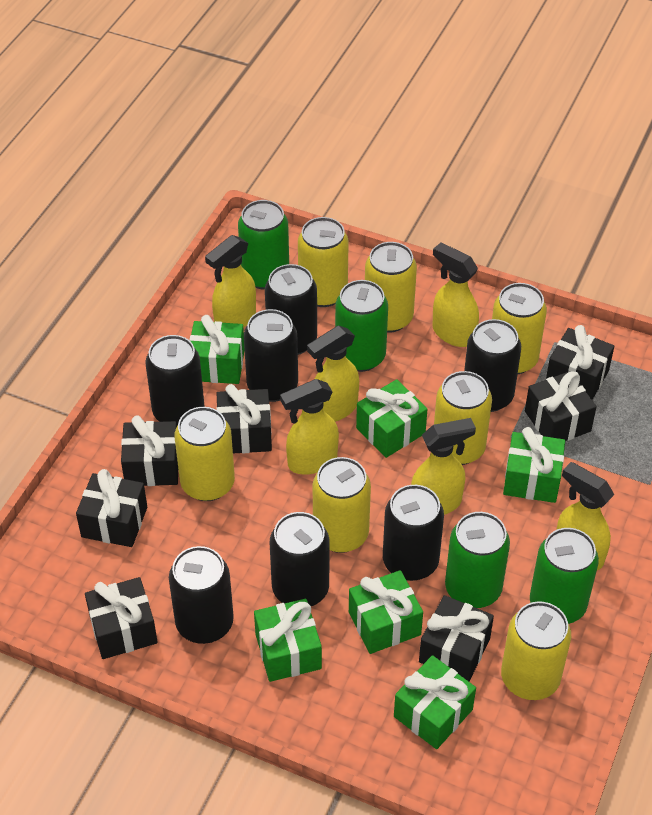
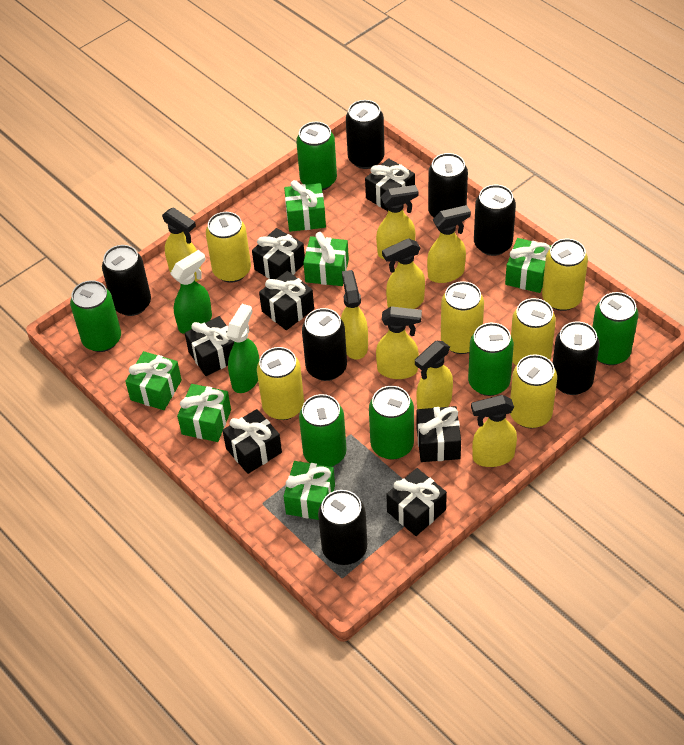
green can: [238,200,289,290] [335,280,388,372] [445,512,510,608] [530,528,599,624] = 4 -> [70,280,121,352] [296,122,337,191] [299,394,347,467] [369,386,414,460] [468,323,514,396] [592,292,639,365] = 6
green spray bottle: none = 0 -> [170,250,212,334] [226,304,259,393] = 2
yellow can: [175,407,235,501] [298,217,349,307] [313,457,371,553] [365,242,417,333] [434,371,492,465] [492,283,547,374] [501,601,571,700] = 7 -> [206,212,251,283] [257,347,304,420] [441,281,484,354] [510,354,557,428] [511,298,556,365] [542,239,588,311] = 6
yellow spray bottle: [205,235,256,328] [280,379,339,475] [307,326,359,422] [411,418,476,515] [433,243,479,347] [557,462,614,570] = 6 -> [162,207,202,281] [341,270,368,360] [376,185,418,260] [376,306,422,379] [382,238,425,309] [415,341,453,409] [427,205,471,283] [471,395,517,467] = 8

